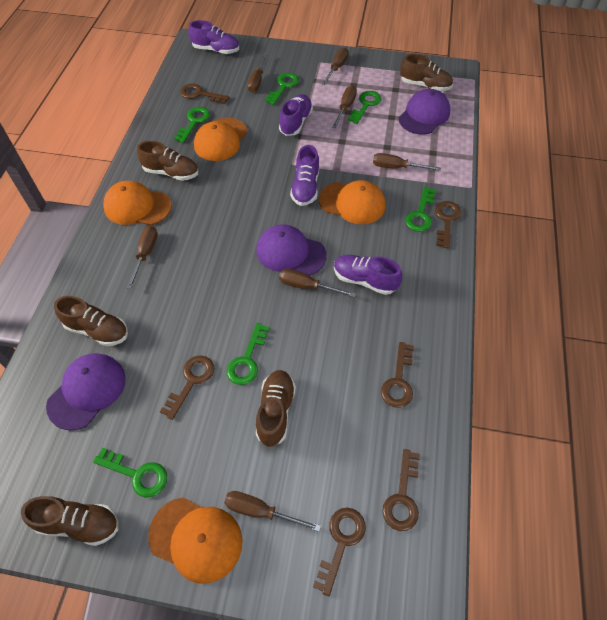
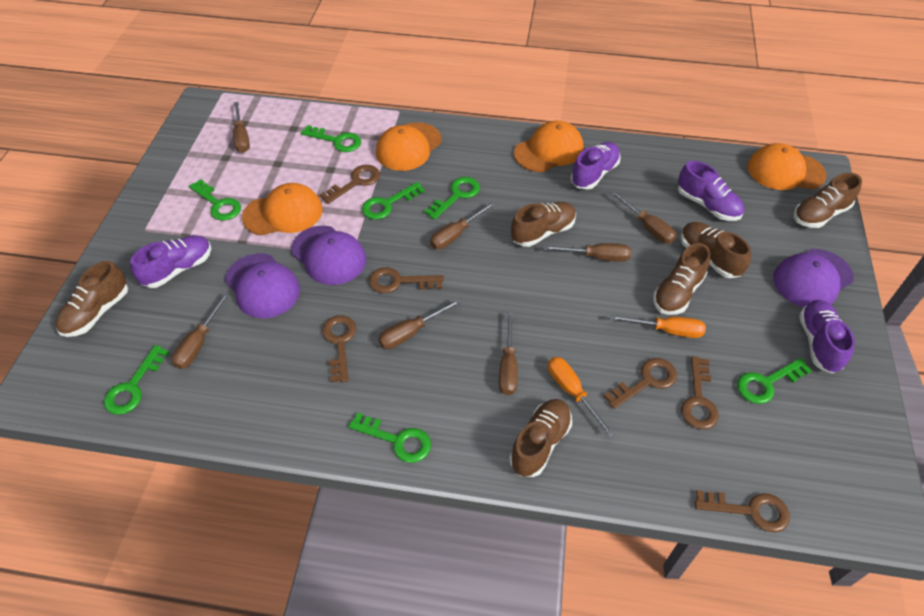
brown shoe: [21,496,119,546] [54,296,128,346] [137,141,198,181] [256,370,296,447] [400,54,453,91] = 5 -> [55,261,128,337] [509,399,572,477] [511,202,576,247] [653,243,710,315] [681,222,751,278] [794,173,862,228] = 6
green key: [93,447,167,497] [174,107,210,143] [227,323,270,385] [265,73,299,105] [348,91,381,124] [405,187,436,232] = 6 -> [104,345,169,415] [189,179,241,220] [301,125,361,152] [348,413,431,463] [362,182,425,220] [424,177,480,220] [737,358,812,404] = 7
orange screwdriver: none = 0 -> [548,357,614,437] [610,315,706,338] = 2

